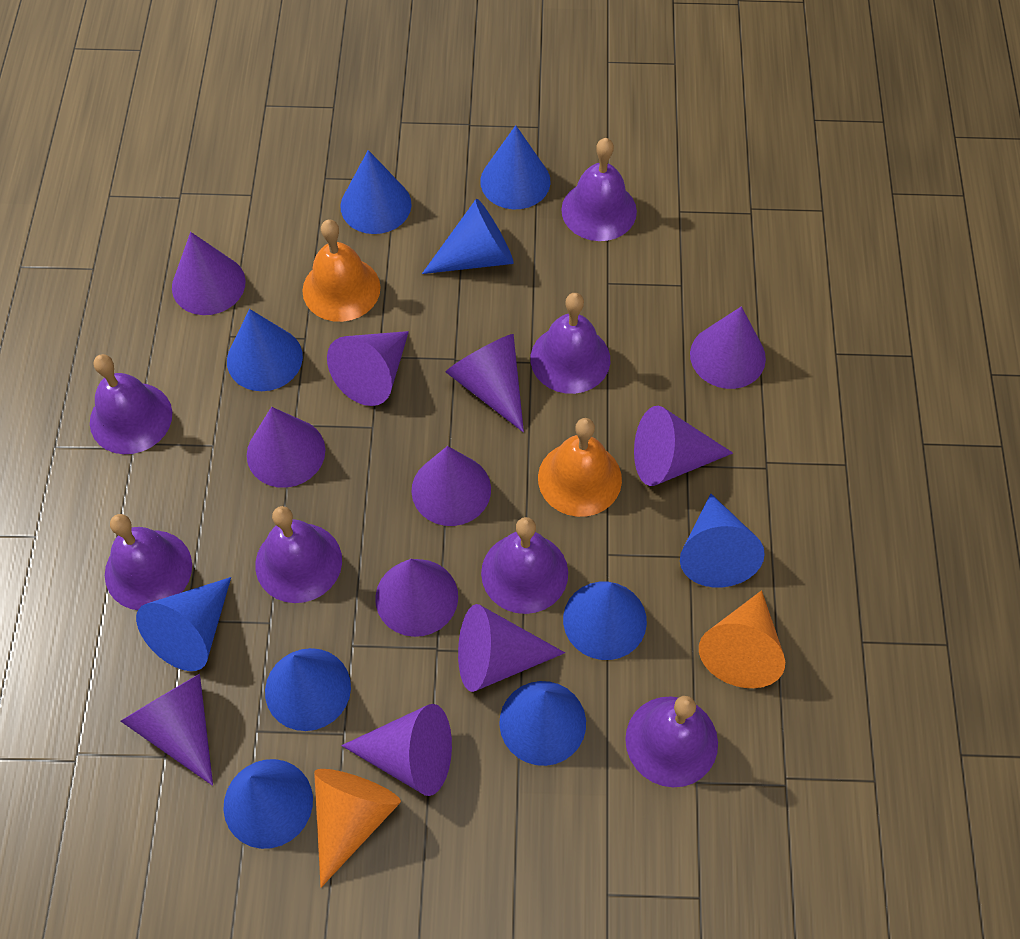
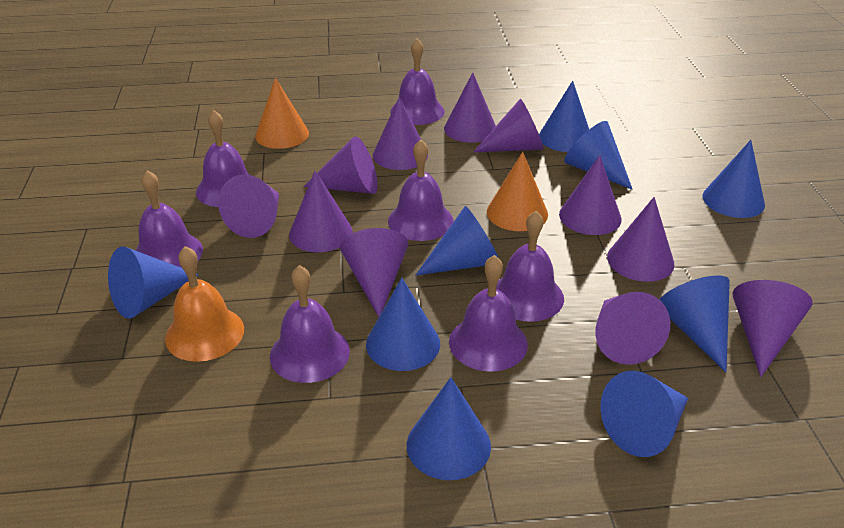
blue cone: [136,577,231,671] [223,759,313,849] [227,309,303,391] [265,648,351,731] [340,150,412,234] [422,198,514,274] [480,125,551,209] [499,681,586,766] [563,582,647,660] [680,494,765,587] = 10 -> [108,247,199,319] [366,278,440,371] [407,377,491,480] [416,206,498,275] [539,81,589,152] [564,121,633,190] [600,371,688,457] [659,275,730,372] [702,140,765,218] = 9
orange bell: [302,219,381,322] [538,418,622,517] = 2 -> [165,246,244,362] = 1

